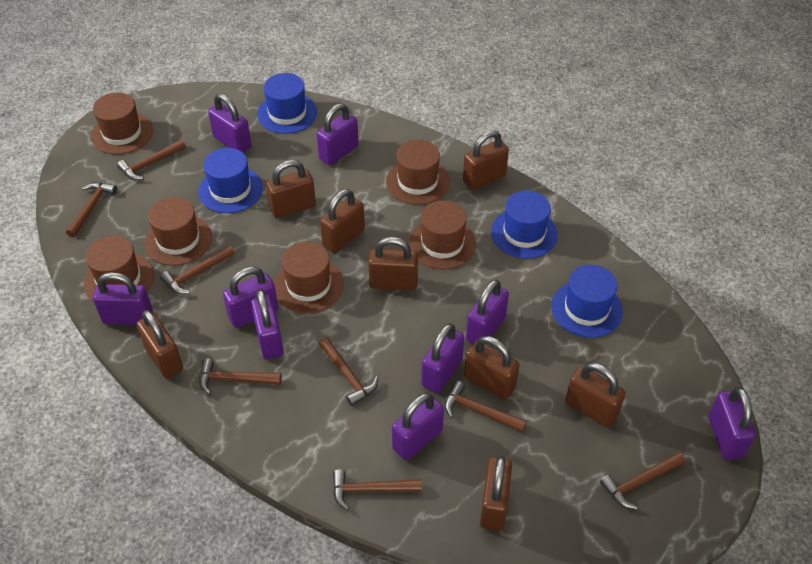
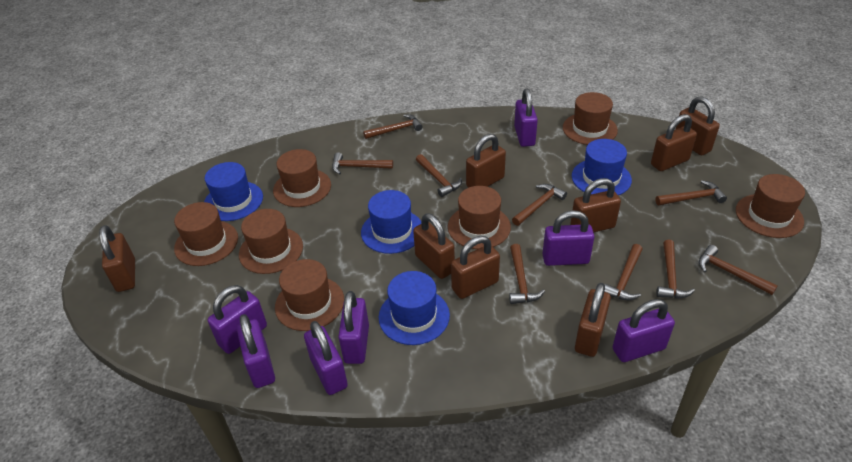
brown hammer: [66,182,117,238] [117,139,186,180] [160,245,234,294] [199,358,282,395] [319,337,378,406] [333,469,422,510] [445,381,527,432] [600,452,685,509] = 8 -> [332,152,393,174] [363,114,423,139] [416,154,462,197] [509,244,545,304] [512,184,567,226] [604,244,643,300] [656,180,727,205] [656,240,695,299] [699,245,778,295] = 9
brown hat: [83,236,154,302] [91,92,153,154] [144,197,212,266] [274,242,344,313] [386,140,450,205] [409,201,476,270] = 6 -> [174,202,238,266] [239,209,303,274] [273,149,331,207] [275,259,344,331] [448,186,511,249] [563,92,618,145] [736,174,805,238] = 7
purple padlock: [93,272,153,325] [208,94,252,153] [223,267,278,328] [250,289,284,359] [317,104,359,165] [392,393,444,460] [421,323,464,393] [466,279,509,344] [708,387,756,460] = 9 -> [208,285,267,354] [237,314,275,388] [304,321,348,395] [338,291,369,364] [514,89,538,147] [542,210,595,266] [613,299,675,362] = 7

